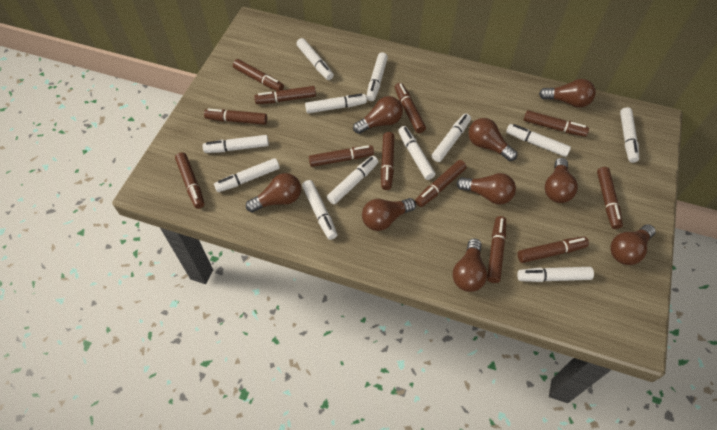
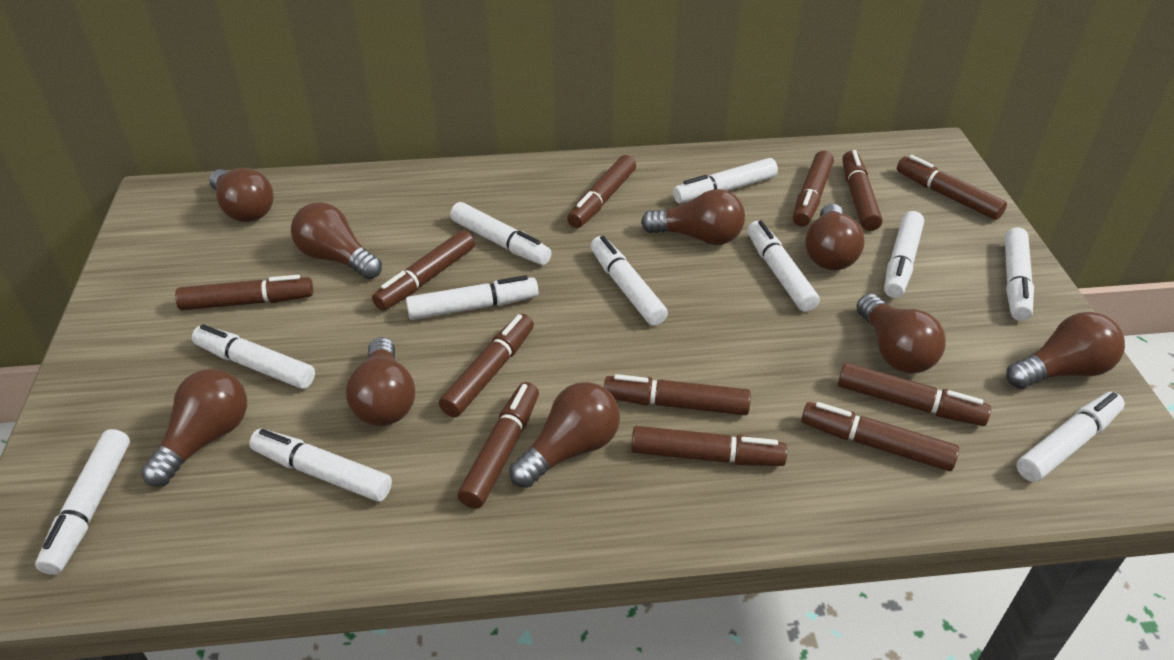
white marker: [203,135,269,153] [214,158,280,192] [297,38,334,80] [302,180,337,240] [305,94,367,113] [327,156,378,204] [366,53,388,101] [398,126,436,180] [432,113,471,162] [506,124,571,157] [517,267,594,282] [620,107,639,163] = 12 -> [35,429,130,575] [192,324,315,389] [249,429,392,502] [406,275,538,320] [450,202,552,265] [591,236,668,326] [673,158,778,203] [747,220,820,312] [884,211,924,298] [1005,228,1034,321] [1017,392,1125,482] = 11

